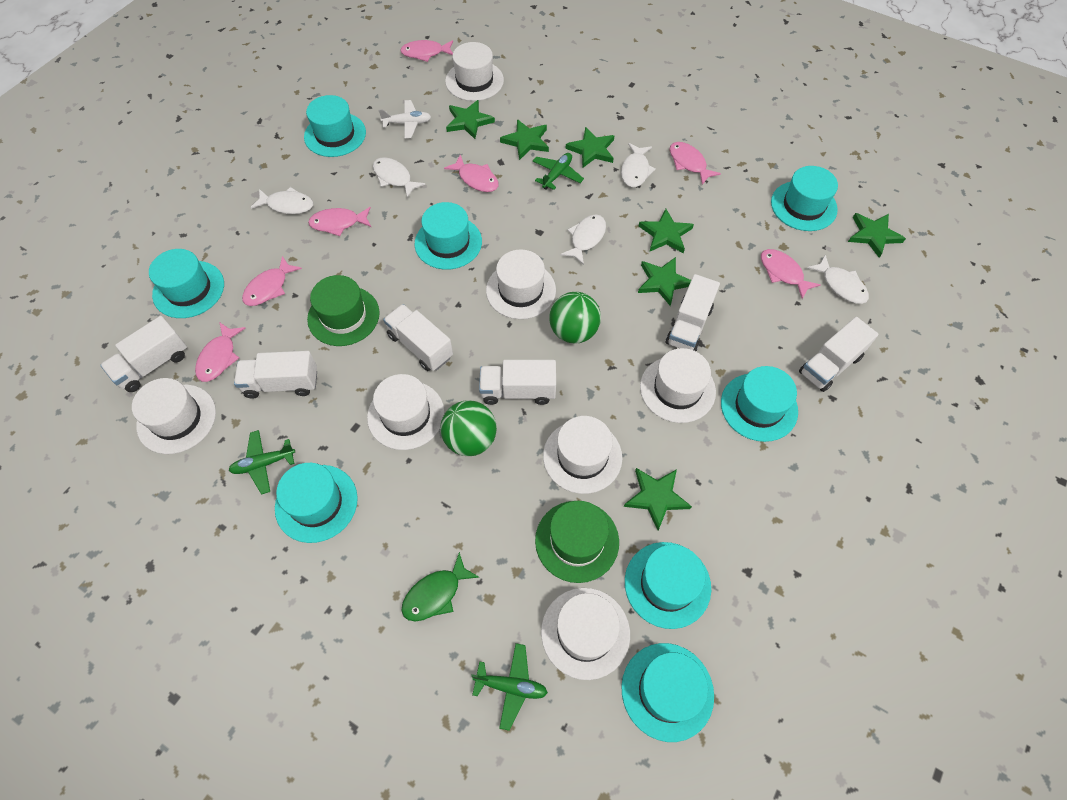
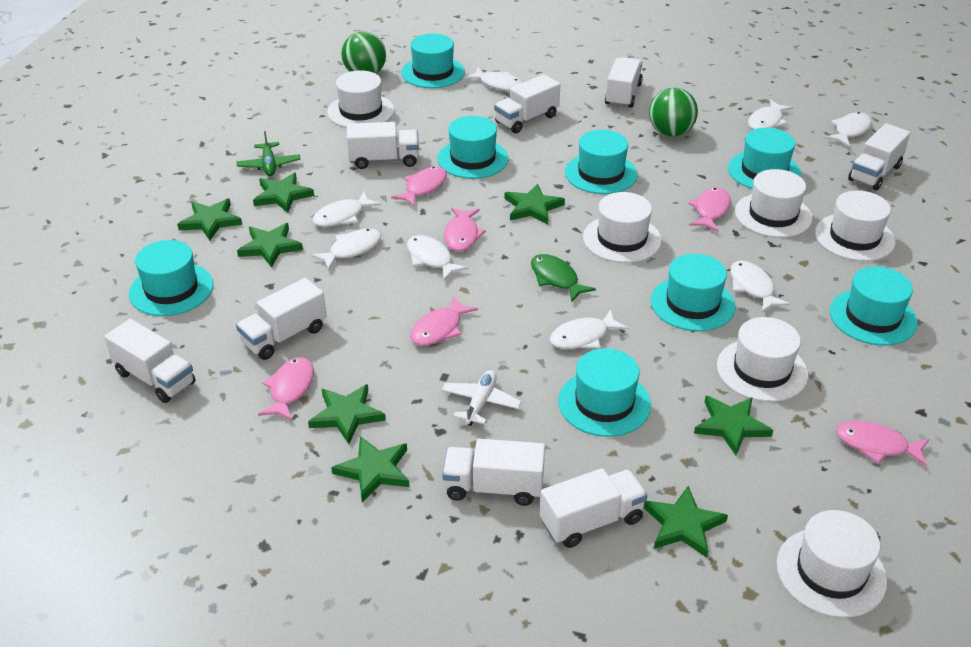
green hat: [307,275,380,346] [535,501,619,583] = 2 -> none = 0
green plane: [229,430,295,495] [471,643,548,731] [533,153,584,190] = 3 -> [237,131,300,176] = 1
green star: [446,100,495,139] [500,119,549,160] [565,127,615,168] [624,468,692,530] [638,257,691,306] [639,209,694,253] [848,213,906,258] = 7 -> [177,199,242,240] [237,223,303,268] [253,173,314,213] [308,384,386,444] [331,436,410,502] [505,184,565,224] [644,486,728,558] [694,396,773,455] = 8
pink fish: [195,322,245,382] [242,256,302,306] [308,207,371,236] [400,40,453,62] [444,154,499,192] [670,142,721,185] [761,249,820,299] = 7 -> [258,357,314,421] [391,167,447,207] [410,296,478,346] [444,207,486,252] [689,187,731,232] [836,421,929,467] = 6
white fish: [250,187,313,214] [373,157,425,198] [560,214,606,265] [621,143,656,187] [807,255,869,304] = 5 -> [311,228,381,270] [312,192,381,227] [407,235,469,281] [465,68,522,91] [549,309,629,349] [730,261,791,313] [748,99,793,130] [825,112,872,147] = 8
white hat: [132,378,216,454] [367,374,445,450] [445,42,504,101] [486,249,556,319] [541,588,630,680] [543,416,622,494] [640,348,716,423] = 7 -> [327,70,395,128] [583,192,662,263] [717,317,808,402] [735,169,812,238] [777,510,887,618] [815,190,896,261] = 6
white truck: [100,316,187,392] [234,351,317,399] [383,304,453,371] [479,360,556,405] [666,274,720,351] [799,317,879,392] = 6 -> [104,319,195,403] [236,278,327,360] [347,122,419,169] [442,439,545,506] [494,74,560,133] [540,468,648,548] [605,57,643,108] [848,123,910,190] = 8

